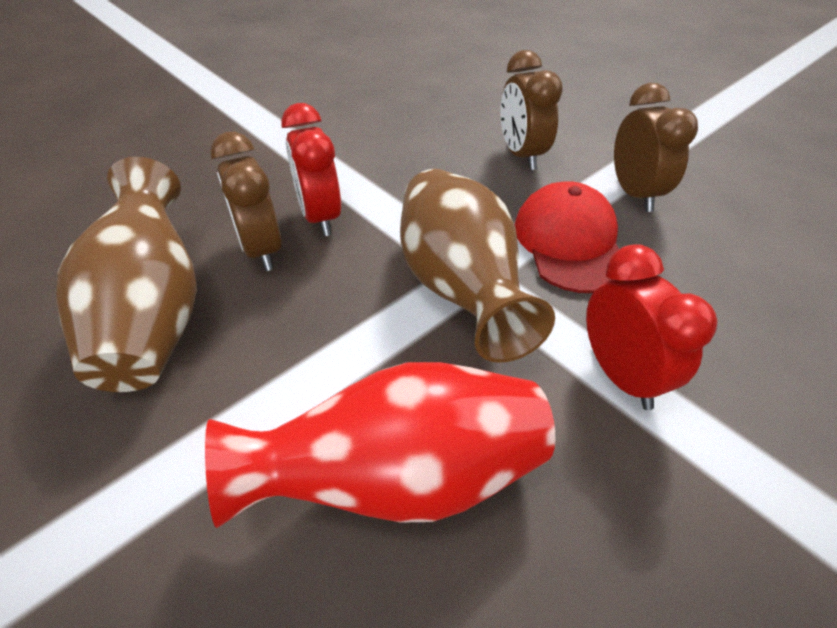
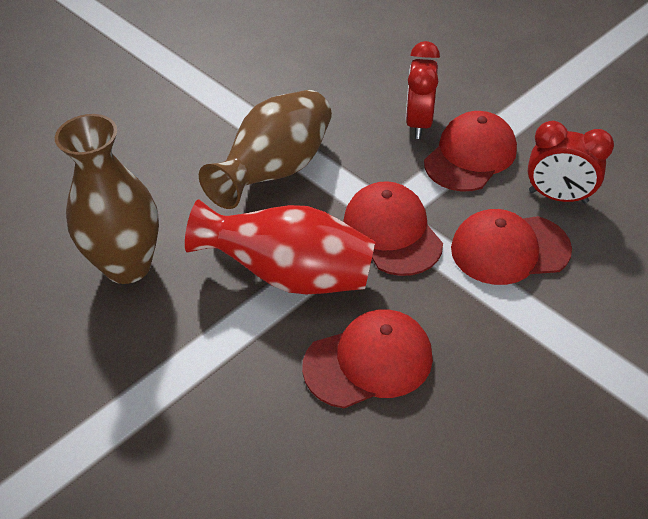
brown clock: [210,132,282,271] [500,50,563,170] [614,83,698,212] = 3 -> none = 0
red cap: [515,181,619,293] = 1 -> [302,309,433,408] [343,181,443,276] [424,111,517,192] [451,209,572,285] = 4

